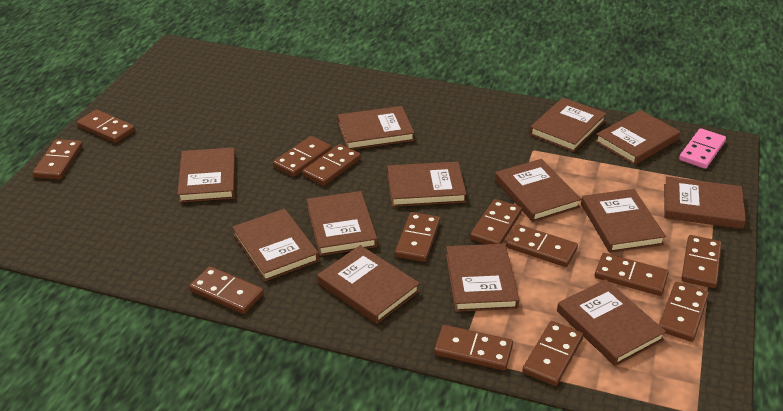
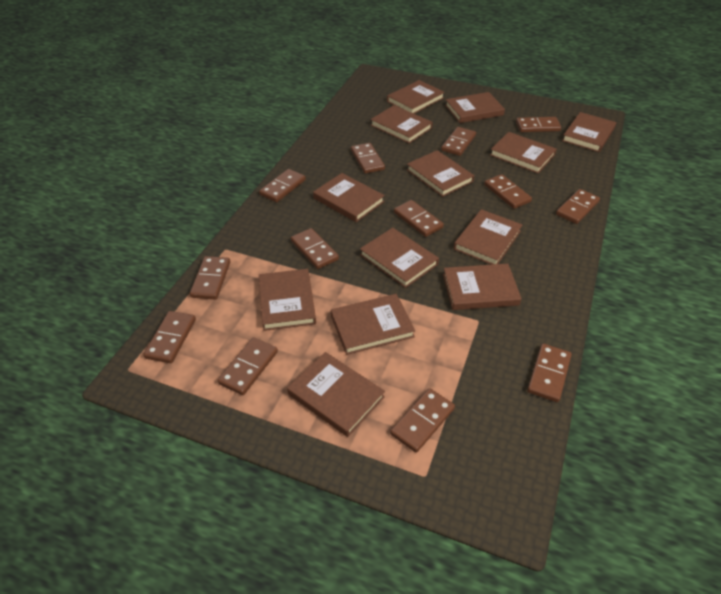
pink domino: [679,128,726,169] = 1 -> none = 0

